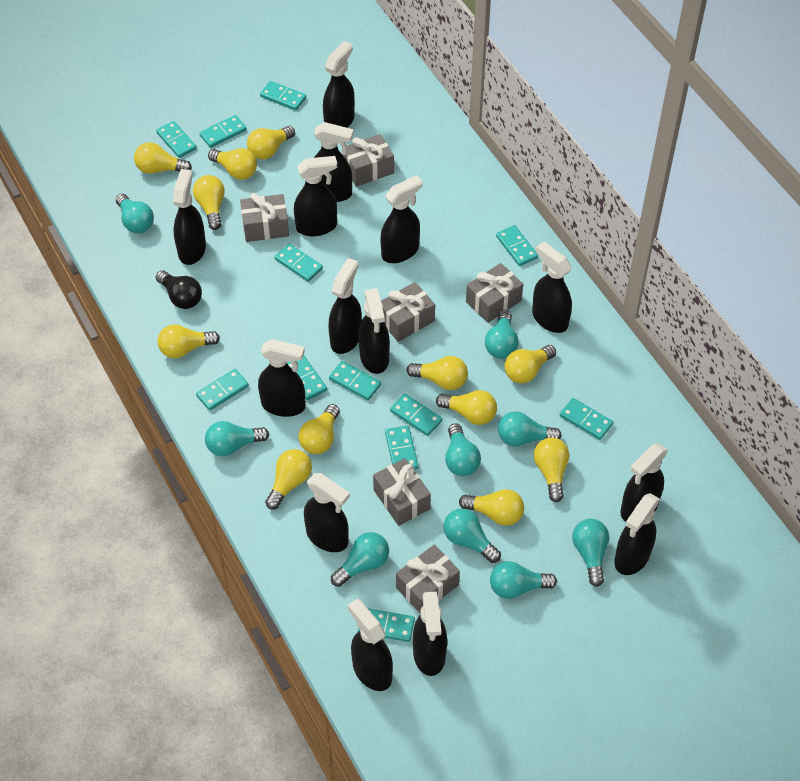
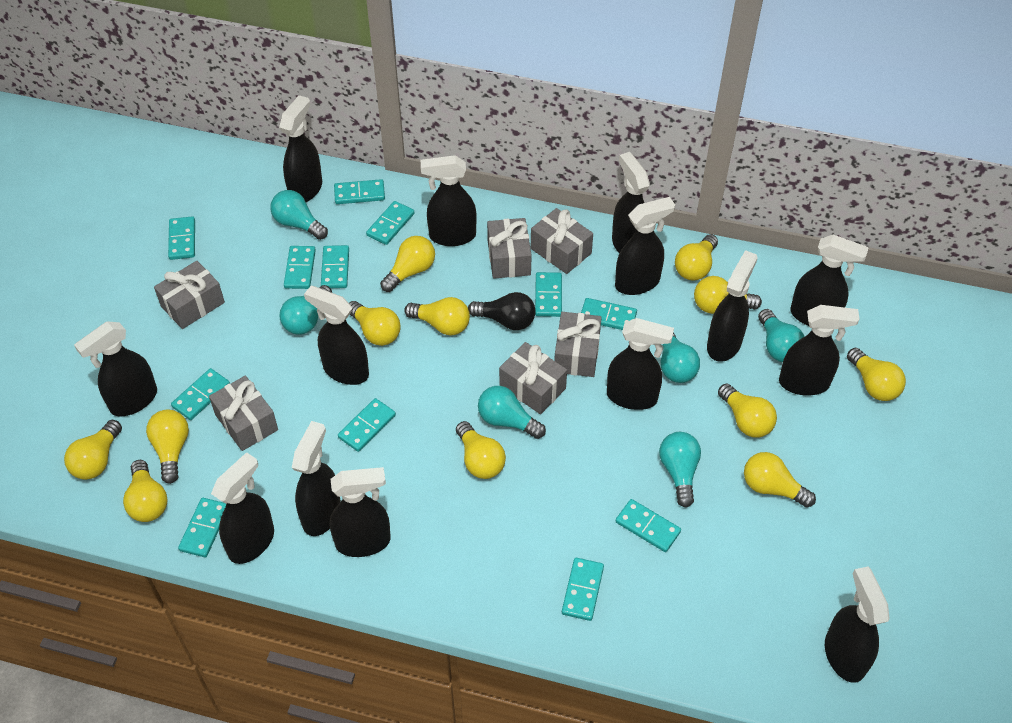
turquoise light bulb: [116,194,154,233] [205,421,269,456] [331,532,389,587] [443,508,501,563] [445,423,481,476] [485,310,519,359] [490,561,557,599] [498,411,562,447] [572,519,609,587] = 9 -> [270,190,328,240] [280,285,332,335] [478,386,546,439] [659,432,701,508] [660,332,700,383] [758,309,805,362] = 6

